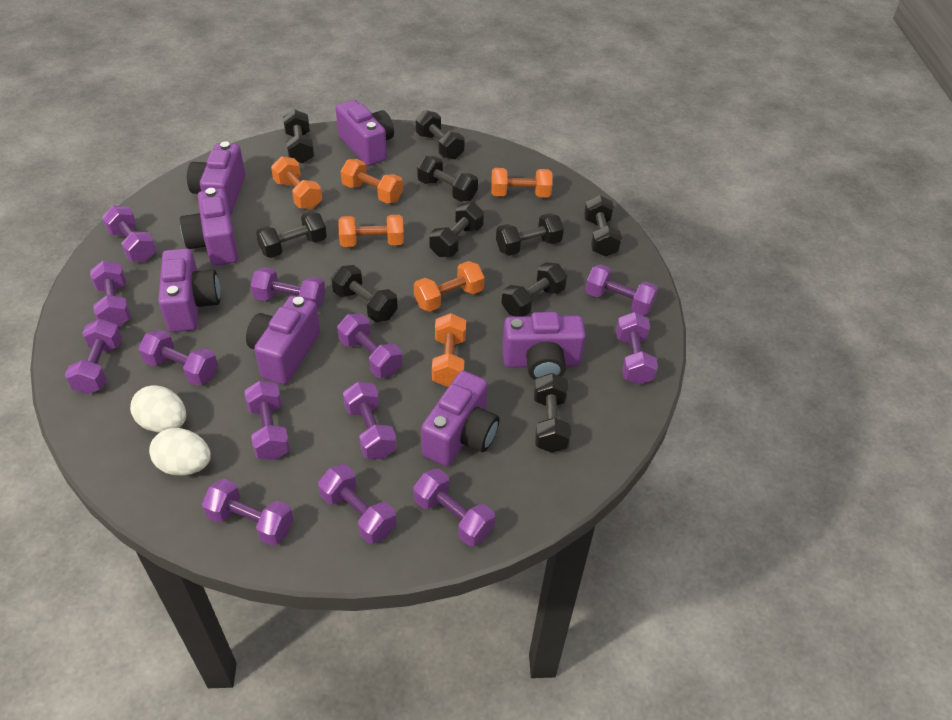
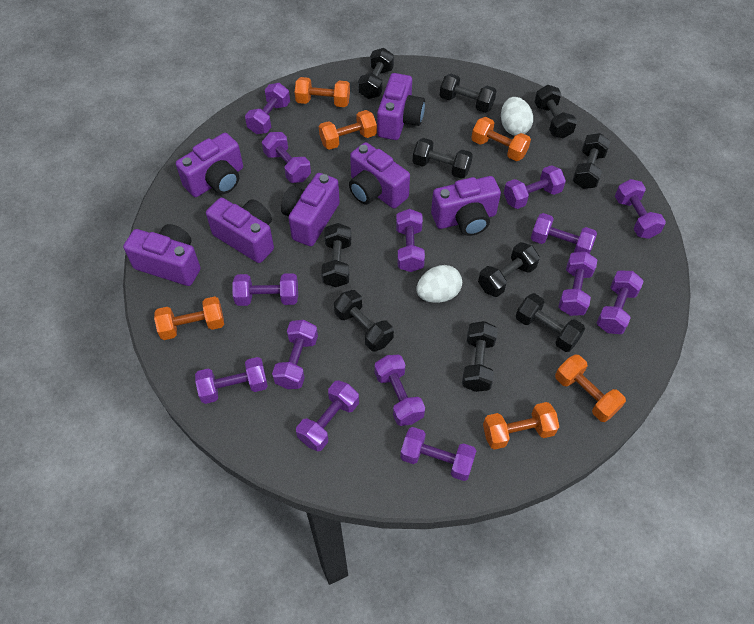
purple dumbbell: [65,319,122,394] [90,260,131,327] [102,206,157,262] [138,329,218,386] [202,479,293,546] [244,381,290,460] [250,267,326,309] [318,464,397,544] [337,314,402,378] [343,382,397,459] [413,468,495,546] [585,264,658,315] [616,312,658,385] = 13 -> [195,357,268,404] [232,273,298,306] [245,83,290,134] [262,132,311,183] [272,320,318,389] [296,380,359,452] [375,355,425,426] [396,209,425,272] [400,427,477,481] [504,165,566,209] [531,213,597,254] [558,251,597,316] [597,270,644,334] [615,179,666,239] = 14

